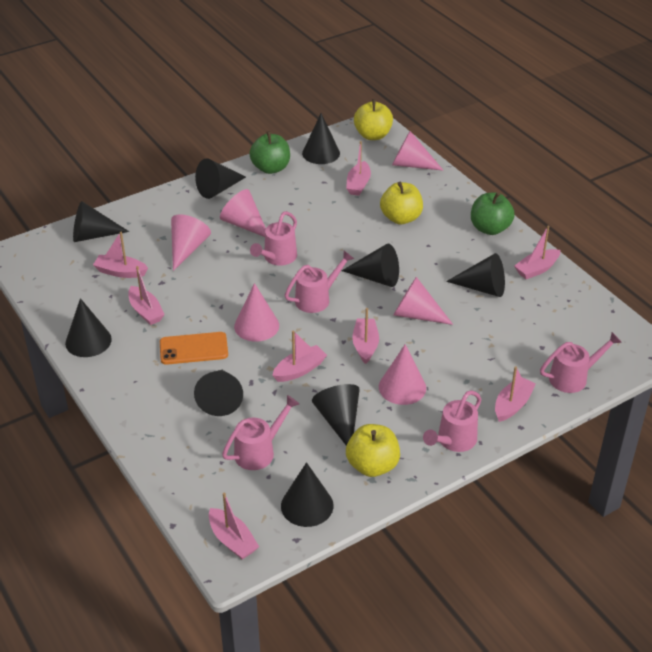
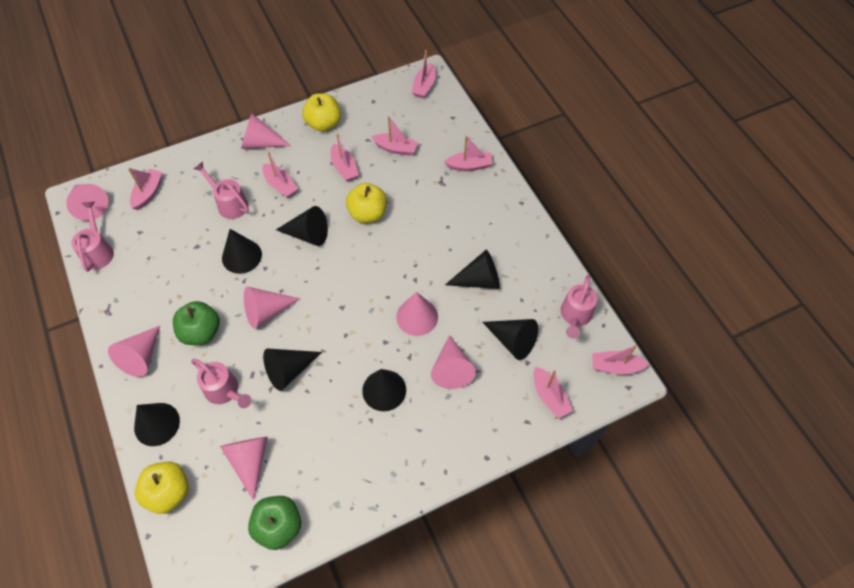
black cone: [65,298,112,357] [73,201,129,242] [194,370,243,416] [195,159,246,199] [281,462,334,527] [302,113,340,164] [312,384,360,446] [342,244,399,287] [446,253,505,297] = 9 -> [134,403,180,446] [222,229,262,274] [263,348,322,391] [276,206,328,246] [362,369,406,411] [445,250,500,289] [483,319,538,360] = 7
orange phone: [160,332,228,365] = 1 -> none = 0
pink cone: [171,214,211,271] [220,189,266,237] [234,283,279,342] [379,344,426,405] [392,131,444,171] [394,277,453,325] = 6 -> [66,184,109,221] [108,326,160,377] [220,437,268,501] [241,113,291,149] [244,287,300,329] [396,292,438,336] [431,335,476,389] = 7
pink watering can: [222,395,299,470] [250,211,297,266] [285,251,354,313] [423,390,482,452] [540,332,622,393] = 5 -> [71,202,114,272] [191,359,251,408] [194,162,249,219] [561,274,597,339] = 4

